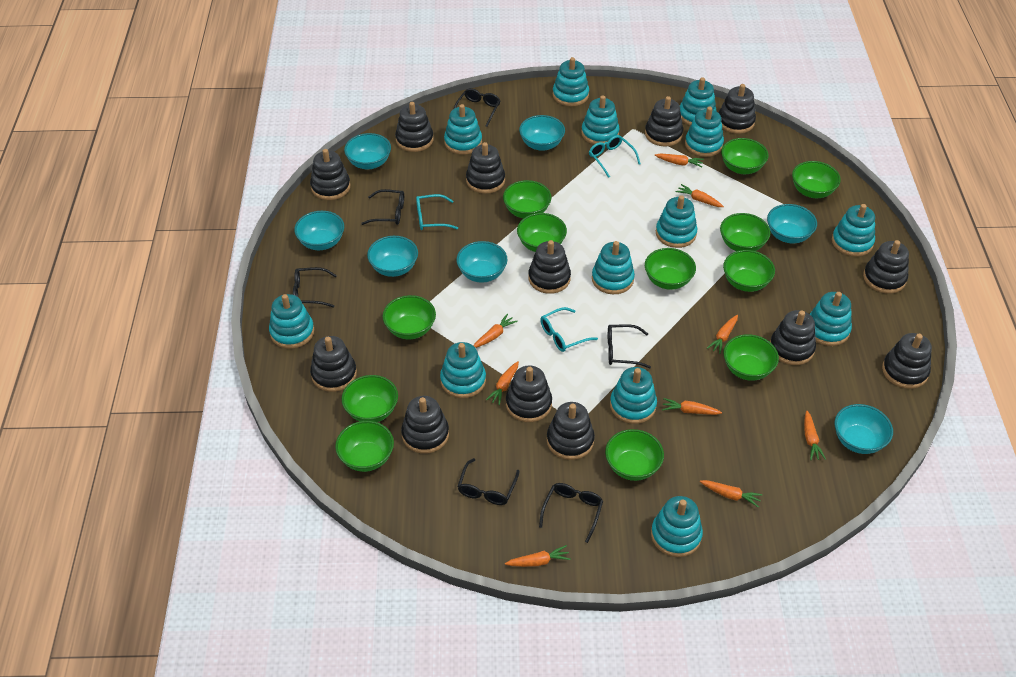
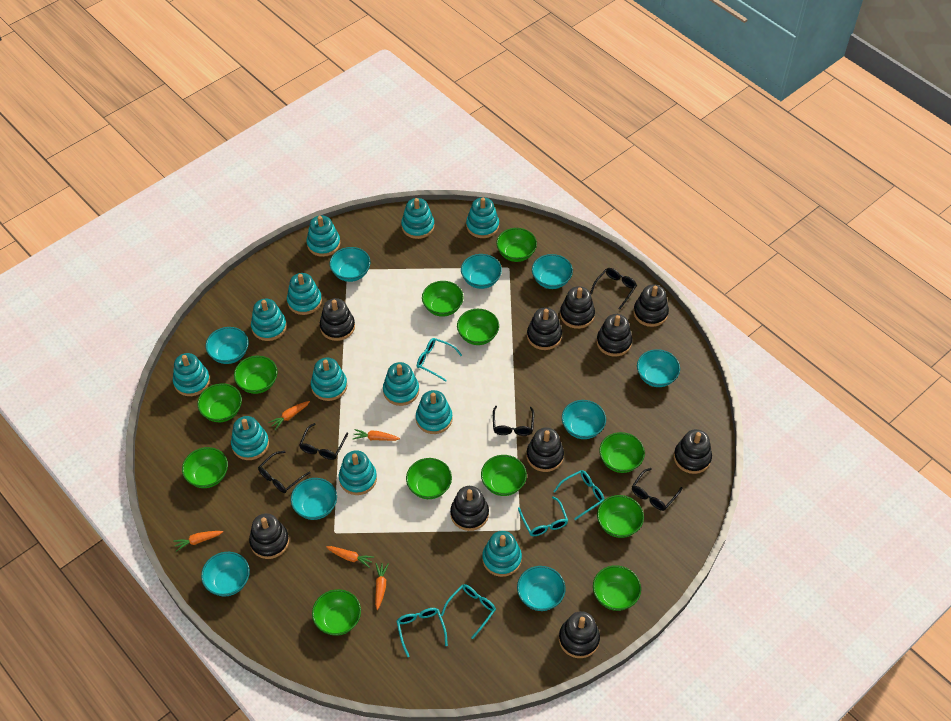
black glasses: [293,267,337,308] [361,189,404,225] [454,88,500,127] [457,458,519,505] [539,483,603,543] [608,324,651,368] = 6 -> [258,451,311,493] [299,423,348,460] [493,406,534,436] [590,268,637,310] [632,468,682,511] = 5
black stacking toy: [310,149,351,200] [310,336,357,392] [395,102,434,152] [401,396,449,454] [466,142,505,194] [506,365,552,422] [528,240,571,294] [547,402,595,460] [645,96,683,146] [719,84,756,134] [770,310,816,365] [863,240,909,294] [882,333,932,389] = 13 -> [249,513,289,559] [320,298,355,341] [450,486,489,531] [526,427,564,472] [527,307,562,350] [559,611,600,658] [560,286,595,329] [597,314,632,356] [633,284,669,327] [674,429,712,474] = 10
orange carrot: [474,314,518,348] [486,361,519,405] [505,545,571,567] [655,154,704,167] [662,398,722,415] [676,184,724,207] [700,480,763,508] [707,315,738,354] [804,411,826,460] = 9 -> [173,531,223,552] [268,401,310,430] [326,546,374,568] [353,429,400,441] [375,563,389,610] = 5
turquoise bowl: [294,211,344,250] [344,133,391,169] [367,236,418,277] [456,241,507,283] [519,115,565,151] [767,204,817,243] [834,404,893,454] = 7 -> [201,552,250,596] [206,327,249,364] [291,478,337,520] [330,247,370,282] [461,254,502,289] [517,566,566,611] [532,254,573,289] [562,400,606,439] [637,349,680,387] = 9
turquoise glasses: [416,194,458,230] [540,307,598,352] [589,135,641,178] = 3 -> [397,608,448,657] [417,338,462,382] [441,584,496,639] [518,496,568,536] [553,470,605,520] = 5
turquoise stacking toy: [269,294,314,349] [440,342,486,398] [444,104,482,155] [553,57,589,106] [581,95,620,144] [592,241,635,294] [610,367,657,424] [651,496,703,557] [656,195,697,248] [680,77,717,126] [685,107,724,157] [810,292,852,346] [832,204,875,257] = 13 -> [173,353,210,396] [231,416,269,460] [251,299,287,341] [287,273,322,315] [306,215,340,257] [311,358,347,401] [339,450,377,495] [383,362,419,406] [401,198,435,239] [416,390,453,434] [466,197,499,238] [482,531,522,577] = 12

